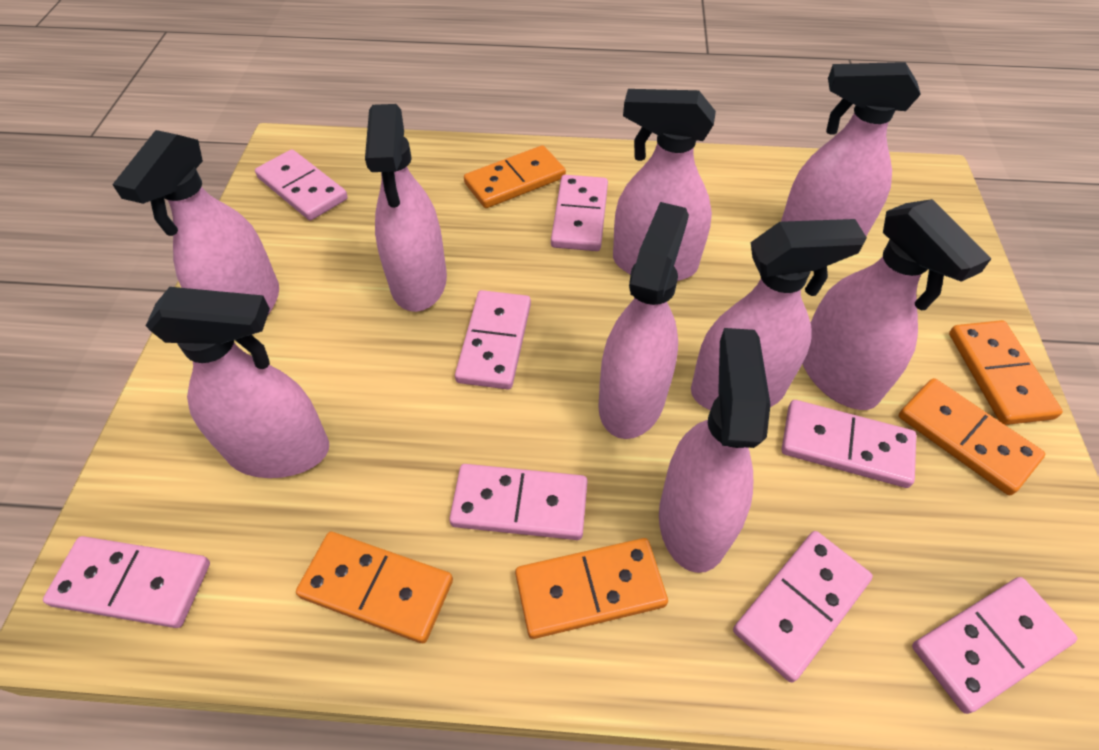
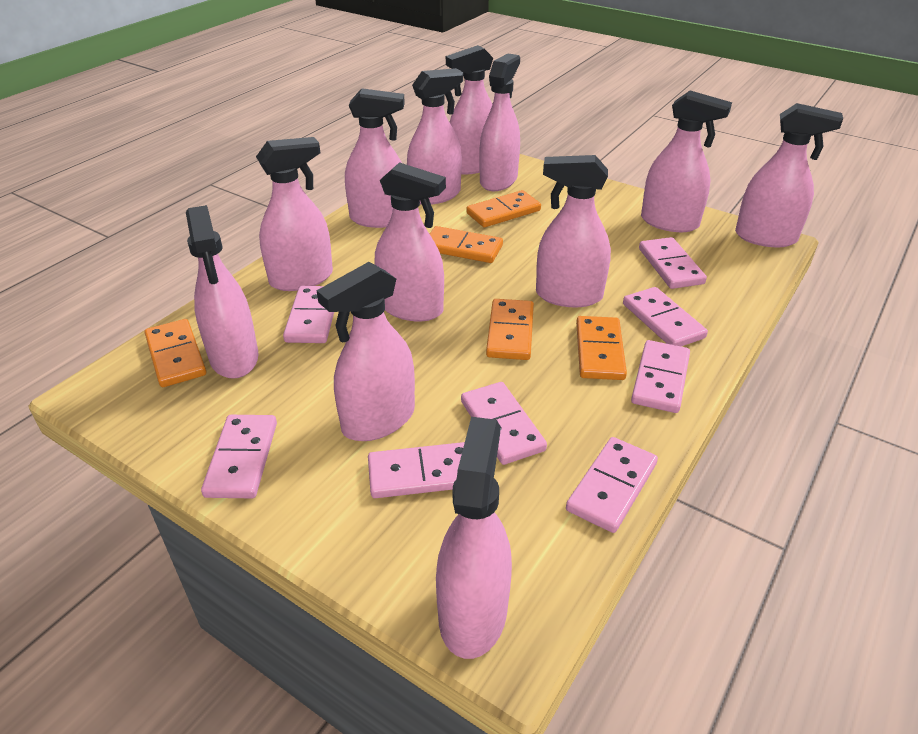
pink spray bottle: [112,130,279,315] [146,287,329,478] [365,104,447,312] [598,202,689,439] [613,89,716,281] [659,328,771,573] [691,219,867,410] [781,62,921,236] [802,199,992,410] = 9 -> [186,205,259,379] [256,137,333,291] [316,262,415,441] [345,88,405,228] [374,162,446,321] [407,68,463,205] [436,417,512,659] [446,45,493,174] [479,53,520,191] [536,155,611,307] [641,91,732,232] [735,103,843,247] = 12

